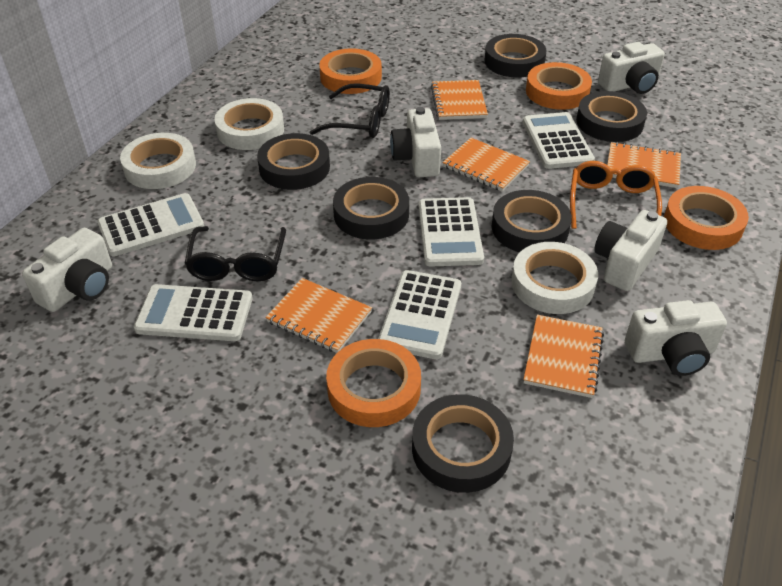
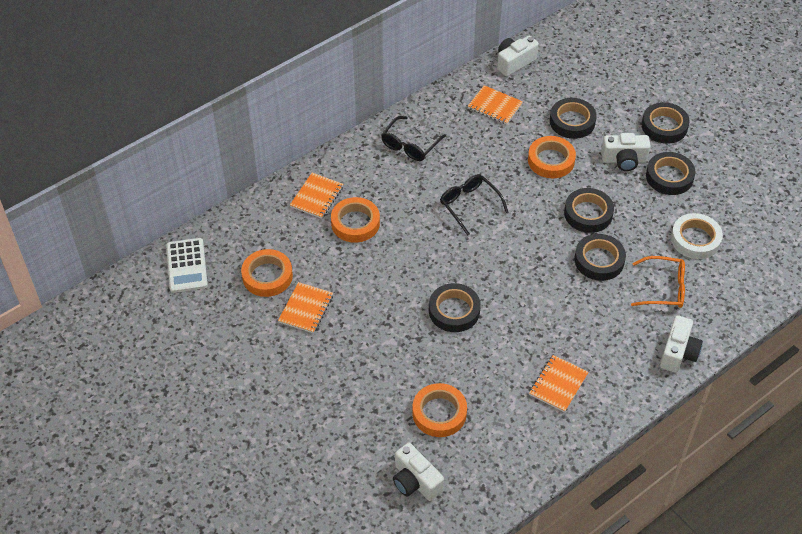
orange notebook: [265,278,372,353] [431,80,488,120] [443,138,530,192] [523,315,604,398] [607,142,681,188] = 5 -> [278,282,333,333] [290,173,343,219] [468,85,523,125] [529,355,588,413] = 4
white calculator: [97,193,204,256] [134,284,253,341] [378,270,461,359] [419,197,484,267] [523,112,595,169] = 5 -> [166,238,208,293] = 1
white camera: [22,228,112,312] [390,107,441,177] [594,210,667,291] [598,42,665,94] [625,300,727,376] = 5 -> [393,443,444,501] [497,36,539,77] [601,133,651,171] [660,315,703,373] = 4
white tape: [120,133,196,189] [214,98,284,150] [511,242,598,314] = 3 -> [671,213,723,259] = 1

